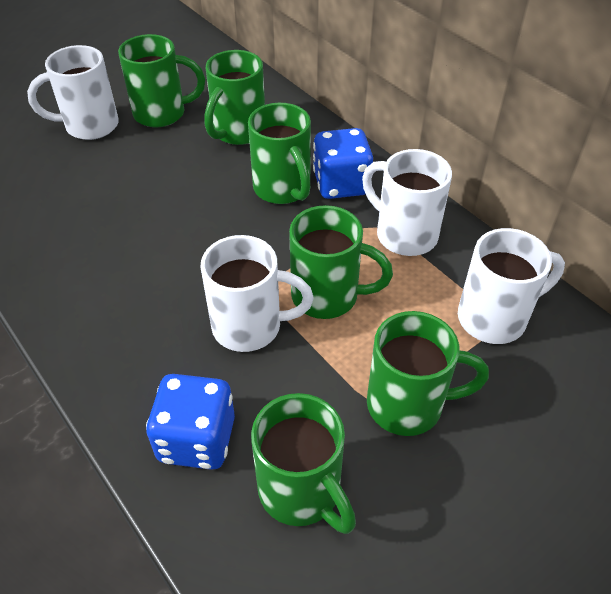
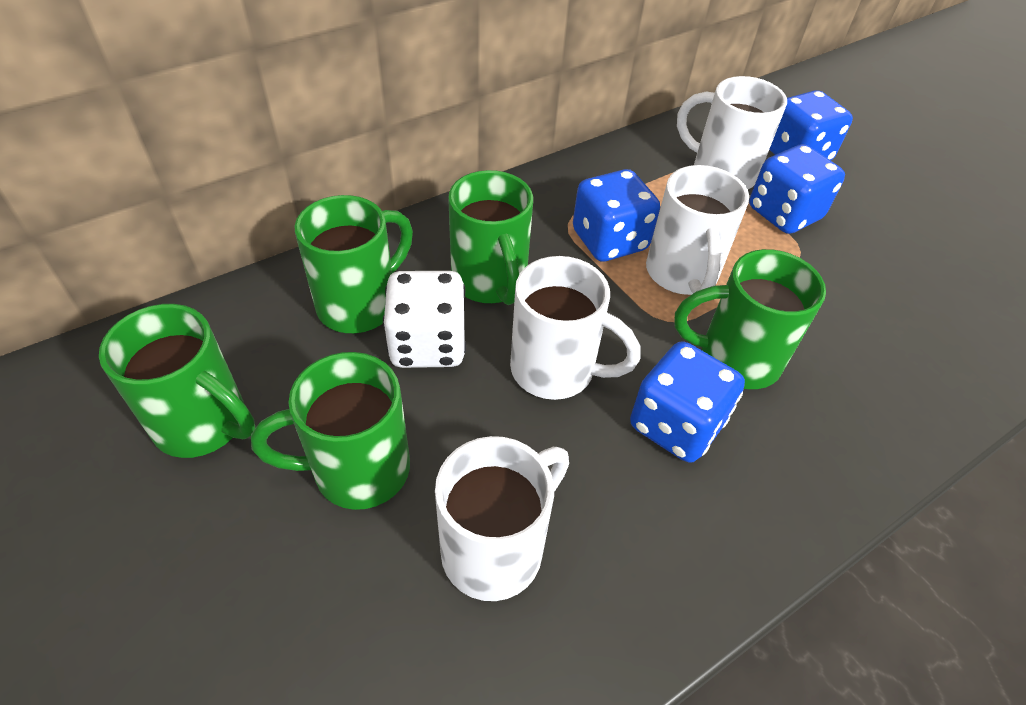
blue dice: [146,374,235,470] [313,128,373,199] = 2 -> [573,169,660,262] [630,341,745,463] [749,144,845,234] [769,90,853,160] = 4
green mug: [118,34,205,127] [205,50,265,145] [248,103,311,204] [251,393,356,534] [289,205,393,319] [367,311,489,436] = 6 -> [99,304,256,458] [251,352,410,510] [295,195,413,333] [448,170,533,305] [674,249,826,389] = 5
white dice: none = 0 -> [383,271,466,368] = 1

